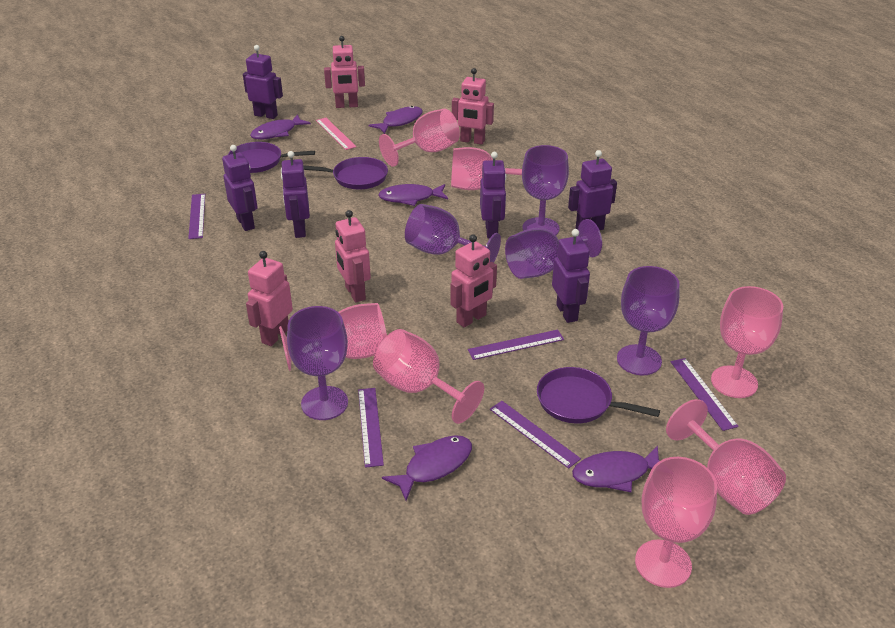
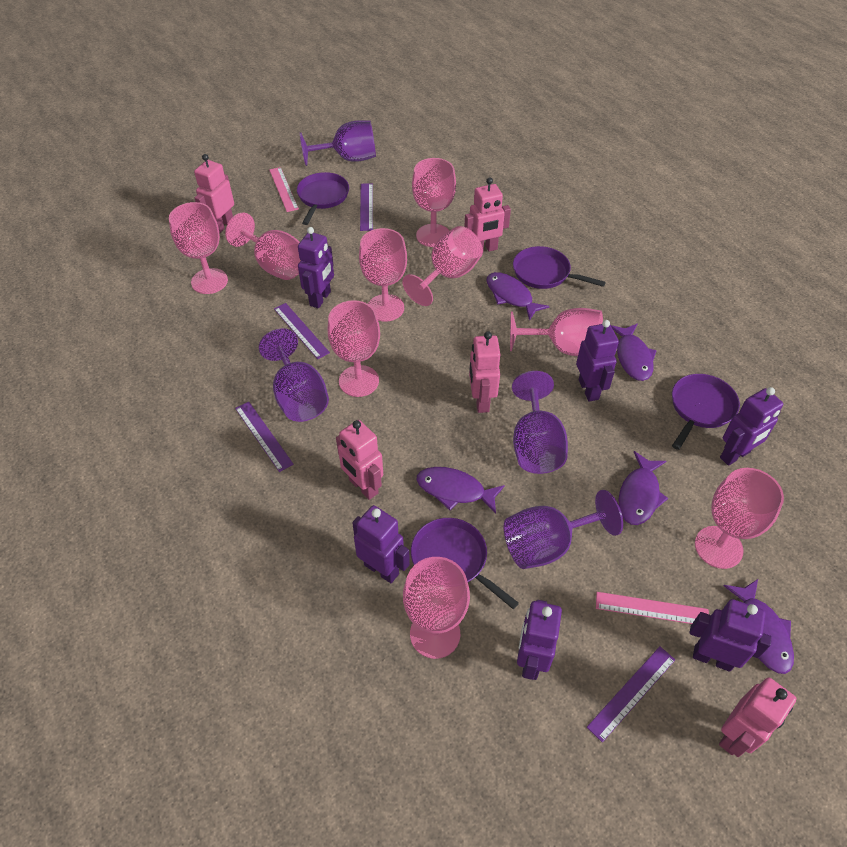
pink goblet: [279,303,387,371] [373,329,484,424] [379,109,460,167] [451,147,522,190] [635,457,717,588] [666,399,786,515] [711,286,783,398] = 7 -> [169,202,228,294] [225,213,301,280] [328,300,380,397] [359,228,407,322] [402,226,483,306] [403,557,470,659] [412,158,456,247] [510,308,603,356] [695,468,784,569] = 9
pink ruler: [316,118,356,150] = 1 -> [269,167,299,212] [596,592,709,624] = 2
purple goblet: [287,306,348,420] [405,204,501,263] [505,219,602,279] [522,145,569,235] [617,266,679,375] = 5 -> [259,328,329,422] [300,120,376,166] [504,490,623,569] [512,371,568,474] = 4
purple pan: [228,142,315,173] [303,157,388,189] [537,367,660,423] = 3 -> [297,172,349,225] [411,518,519,609] [513,246,606,289] [672,374,740,450] = 4
purple ruler: [188,194,205,239] [358,388,384,468] [468,330,564,360] [490,401,581,469] [671,358,739,431] = 5 -> [235,401,294,472] [274,303,330,359] [360,183,373,231] [587,646,675,742] = 4

